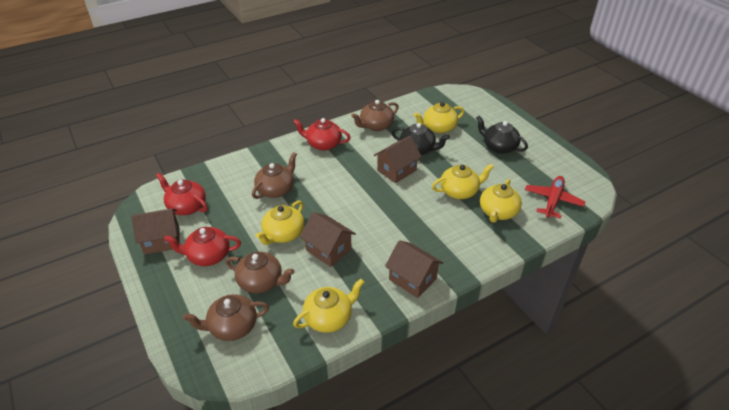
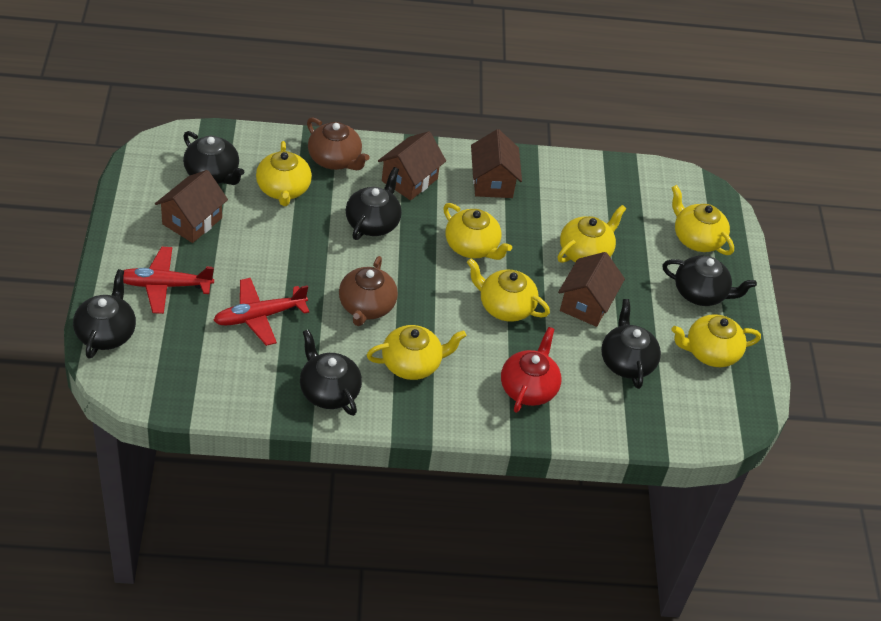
black teapot: [392,123,450,155] [476,116,528,154] = 2 -> [73,269,136,359] [183,131,244,185] [300,329,362,416] [346,167,402,240] [601,299,661,389] [662,256,757,306] = 6
brown teapot: [183,294,269,341] [226,252,295,293] [252,152,297,199] [351,100,399,131] = 4 -> [307,117,370,170] [339,256,398,326] = 2
red plane: [525,176,585,219] = 1 -> [123,247,214,314] [213,278,309,346] = 2
red teapot: [156,173,208,215] [164,227,241,266] [293,118,351,151] = 3 -> [501,327,561,413] = 1
yellow teapot: [256,200,304,245] [293,279,364,333] [414,102,464,133] [432,164,494,199] [480,179,522,223] = 5 -> [256,141,312,206] [367,325,466,380] [443,203,512,260] [467,258,550,322] [558,205,626,263] [671,185,734,255] [671,314,761,367] = 7

